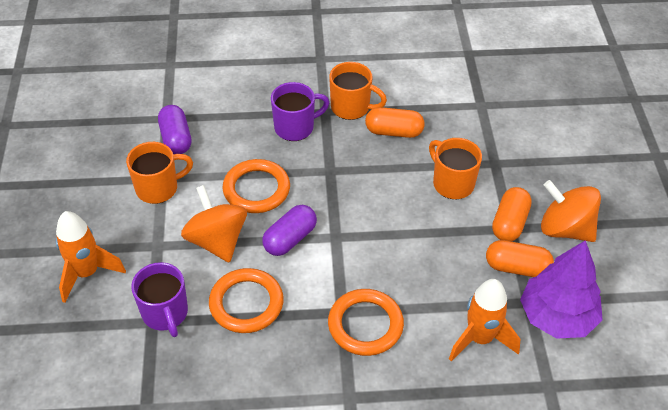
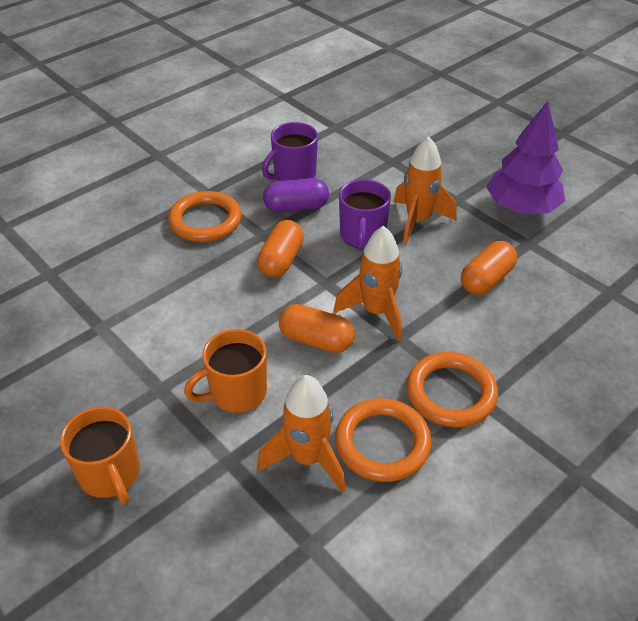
orange mug: [126,142,193,204] [329,62,387,120] [429,138,482,199] = 3 -> [60,406,140,505] [184,329,267,413] = 2
orange rocket: [56,211,126,303] [449,279,520,361] = 2 -> [257,375,346,493] [333,226,402,341] [394,136,456,244] = 3
orange spinning top: [181,185,247,263] [541,180,601,242] = 2 -> none = 0
purple capsule: [158,105,191,154] [262,205,317,256] = 2 -> [263,178,329,213] = 1

